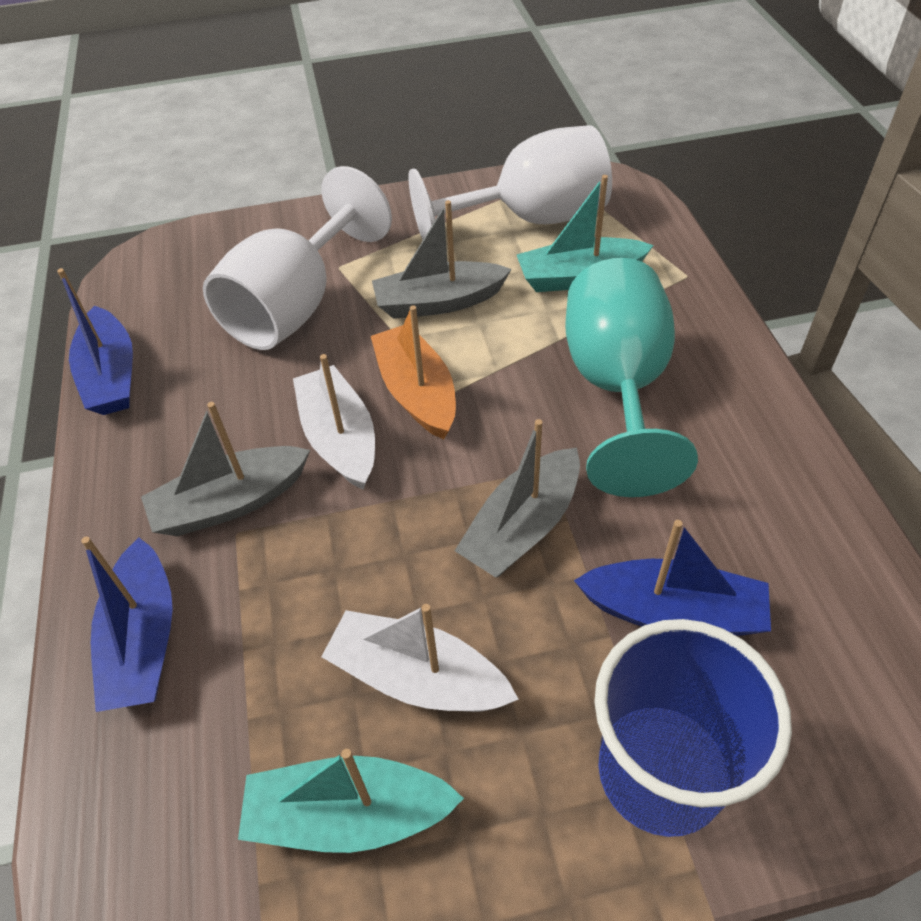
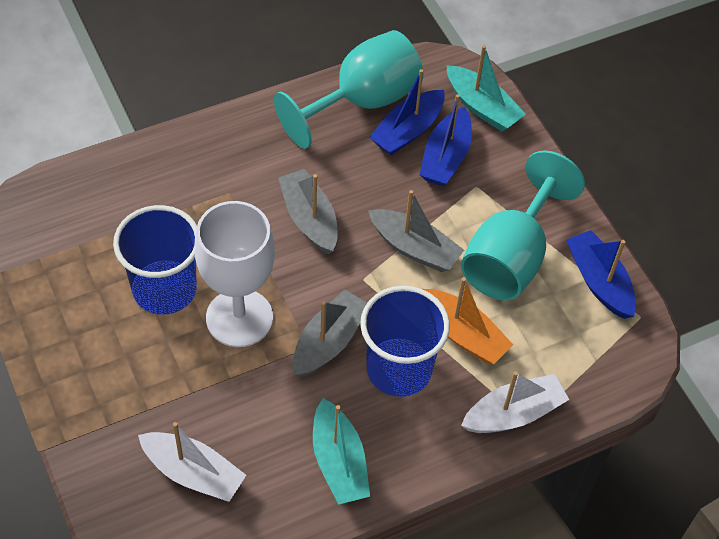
blue cup: [594,619,792,837] = 1 -> [113,205,197,315] [360,286,450,397] = 2
turquoise goblet: [565,258,698,497] = 1 -> [274,30,423,149] [461,151,585,301] = 2
white goblet: [203,166,392,350] [408,125,612,240] = 2 -> [194,201,275,347] = 1

